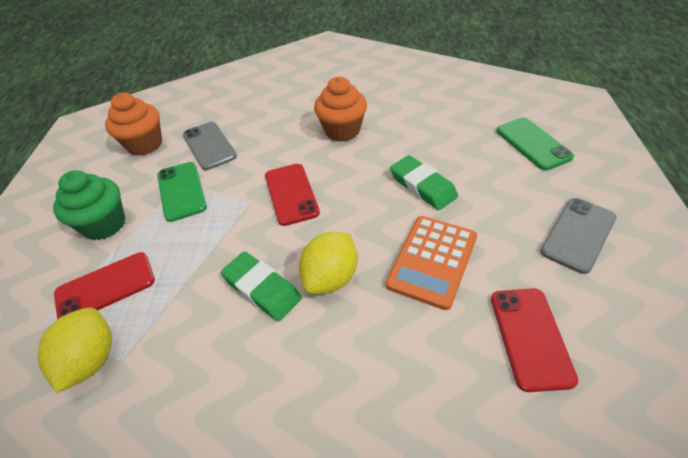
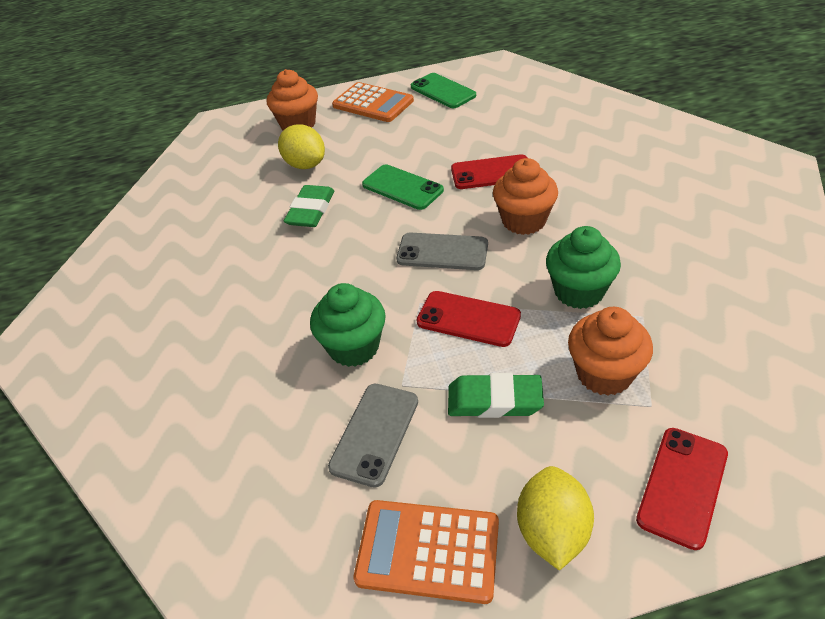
green cupcake: [53,170,125,240] = 1 -> [310,283,386,367] [546,226,621,309] = 2
orange calculator: [386,216,477,310] = 1 -> [332,82,414,122] [354,500,499,604] = 2
orange cupcake: [105,93,162,156] [314,77,367,142] = 2 -> [267,69,318,130] [493,158,558,235] [568,307,653,396] = 3

